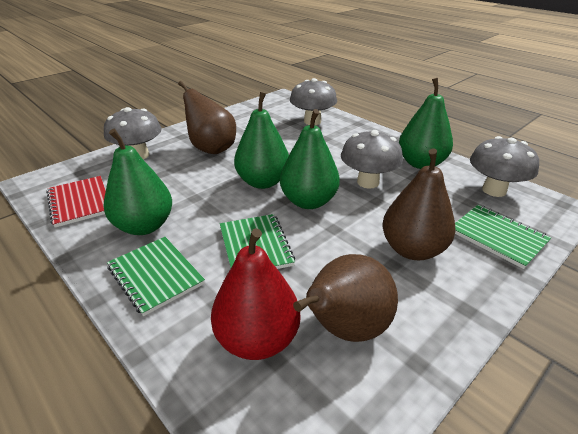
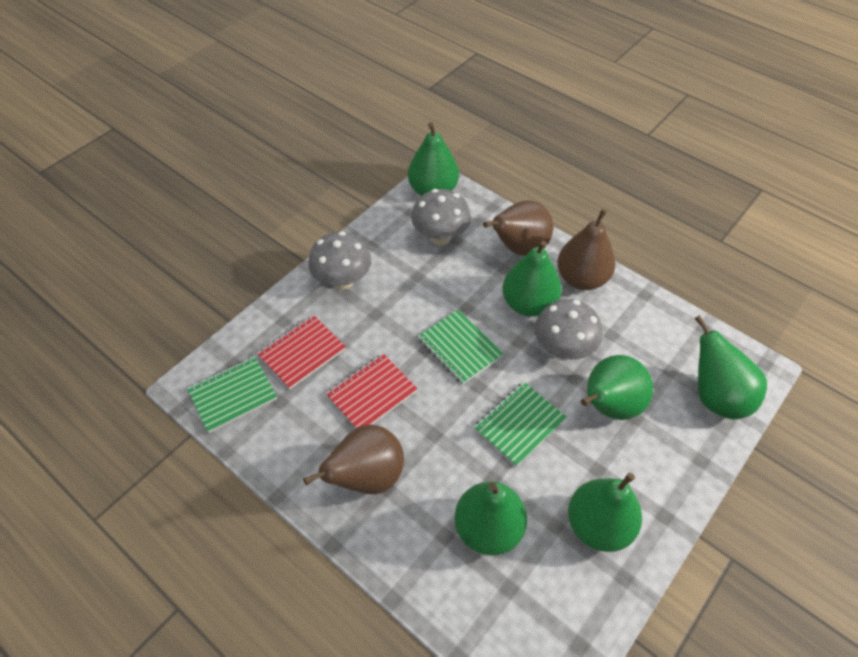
green pear: [104,129,172,235] [234,92,289,189] [280,109,340,209] [399,78,453,169] = 4 -> [408,122,459,196] [454,482,527,555] [503,241,562,317] [568,473,642,552] [581,355,653,420] [694,315,767,419] = 6
grey mushroom: [104,107,162,159] [290,78,337,125] [341,130,403,189] [470,136,539,197] = 4 -> [308,232,371,290] [411,189,471,245] [535,299,602,360] = 3
red notebook: [47,176,106,228] = 1 -> [257,315,346,389] [326,354,418,428] = 2
red pear: [211,228,301,360] = 1 -> none = 0

